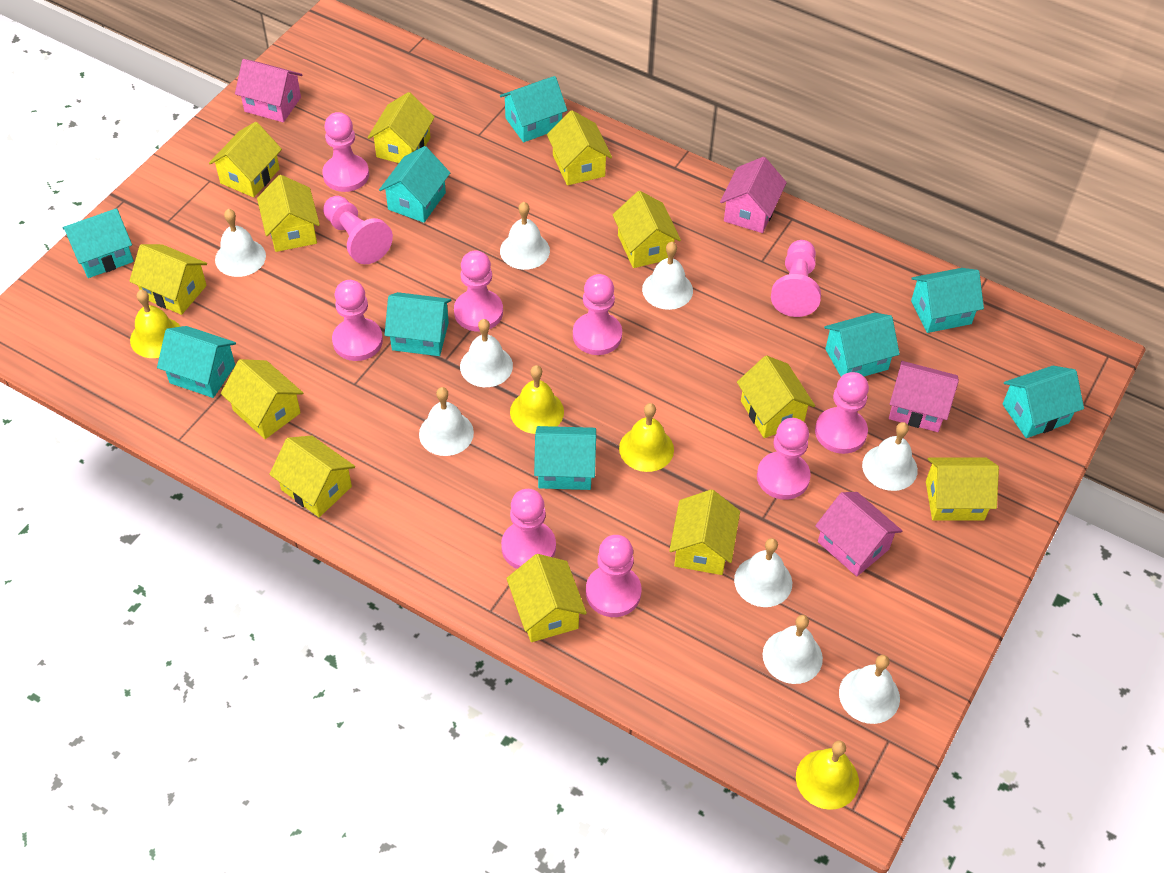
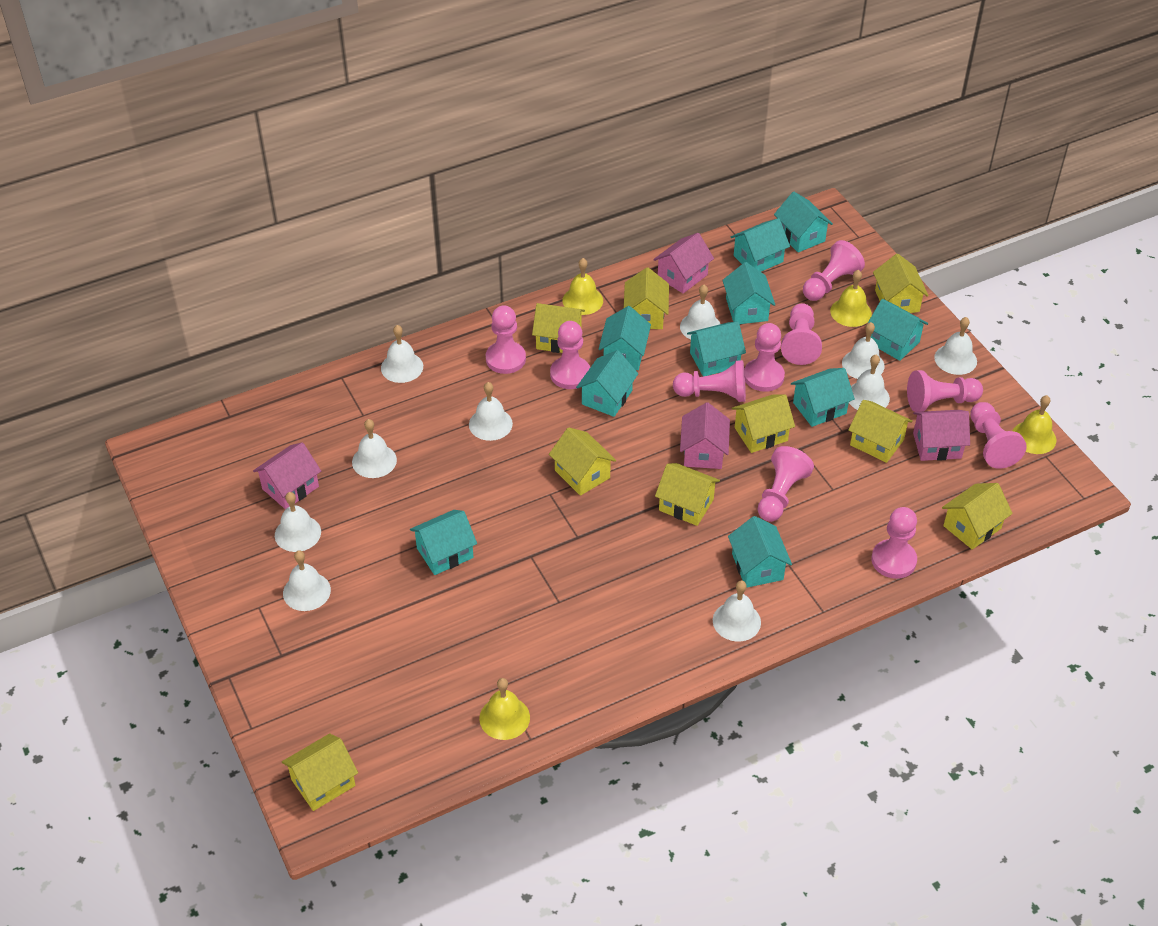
turquoise house: [63,208,134,278] [157,326,236,398] [379,146,450,223] [385,292,451,356] [500,76,567,142] [534,426,596,490] [824,313,900,377] [911,268,984,333] [1003,366,1084,438] = 9 -> [410,510,477,575] [576,350,638,417] [599,306,651,370] [687,321,746,376] [722,262,775,324] [728,516,792,588] [731,218,790,272] [774,192,833,253] [791,368,855,427] [867,299,928,361] = 10
white bell: [215,209,266,277] [419,387,474,456] [460,319,513,387] [500,202,550,270] [642,242,693,310] [734,538,792,607] [763,615,823,684] [839,655,900,724] [862,422,918,491] = 9 -> [275,492,321,552] [283,550,331,611] [352,419,397,478] [381,325,423,383] [469,382,513,441] [680,285,720,340] [713,581,761,641] [842,322,885,379] [849,355,890,410] [934,317,977,375] = 10
yellow house: [129,244,207,315] [209,122,282,197] [221,359,303,439] [257,175,320,252] [269,436,355,517] [368,92,435,163] [506,554,587,642] [547,110,612,185] [613,191,681,268] [669,490,740,575] [737,356,815,438] [926,458,999,521] = 12 -> [282,734,358,811] [532,303,585,353] [549,427,616,496] [624,268,669,329] [655,463,720,526] [732,394,795,453] [848,400,913,463] [873,254,929,313] [942,483,1013,550] = 9

